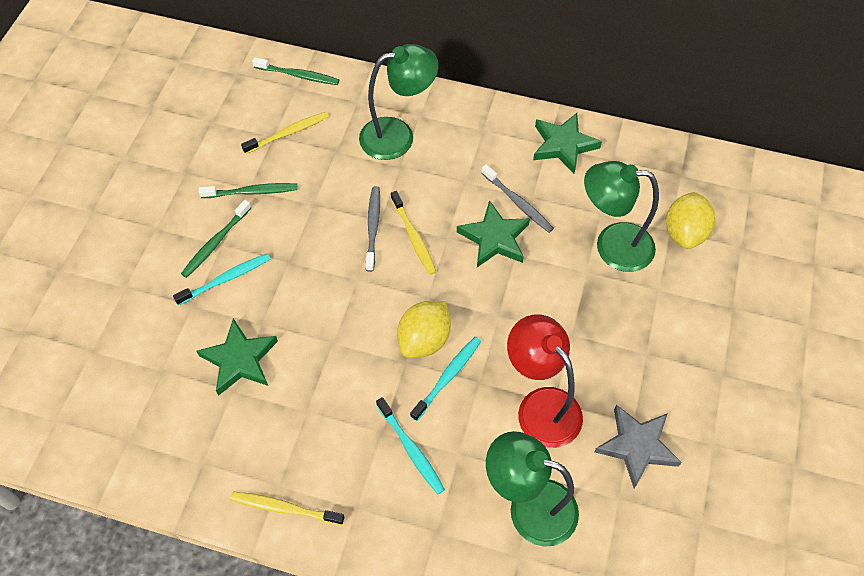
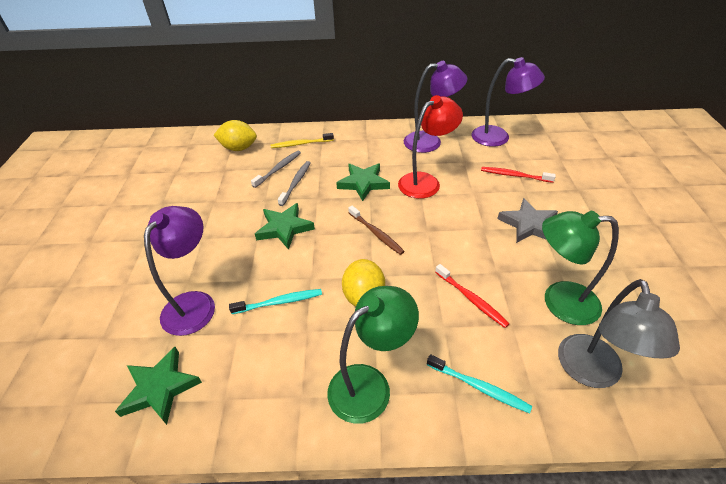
brown toothbrush: none = 0 -> [348,206,405,255] = 1
green lamp: [359,44,439,160] [486,431,579,547] [584,161,659,272] = 3 -> [327,286,419,424] [542,211,619,325] = 2
green toothbrush: [181,200,251,278] [199,183,298,198] [252,57,339,85] = 3 -> none = 0
grey lamp: none = 0 -> [558,279,680,388] = 1
purple lamp: none = 0 -> [144,206,215,336] [404,61,467,153] [472,57,545,147] = 3
red toothbrush: none = 0 -> [435,264,510,328] [481,167,556,183] = 2
turquoise toothbrush: [173,253,271,305] [376,397,445,494] [410,337,481,421] = 3 -> [229,289,322,314] [427,354,532,413] = 2
yellow toothbrush: [230,492,344,525] [241,112,329,154] [391,191,436,275] = 3 -> [271,133,334,148] = 1

